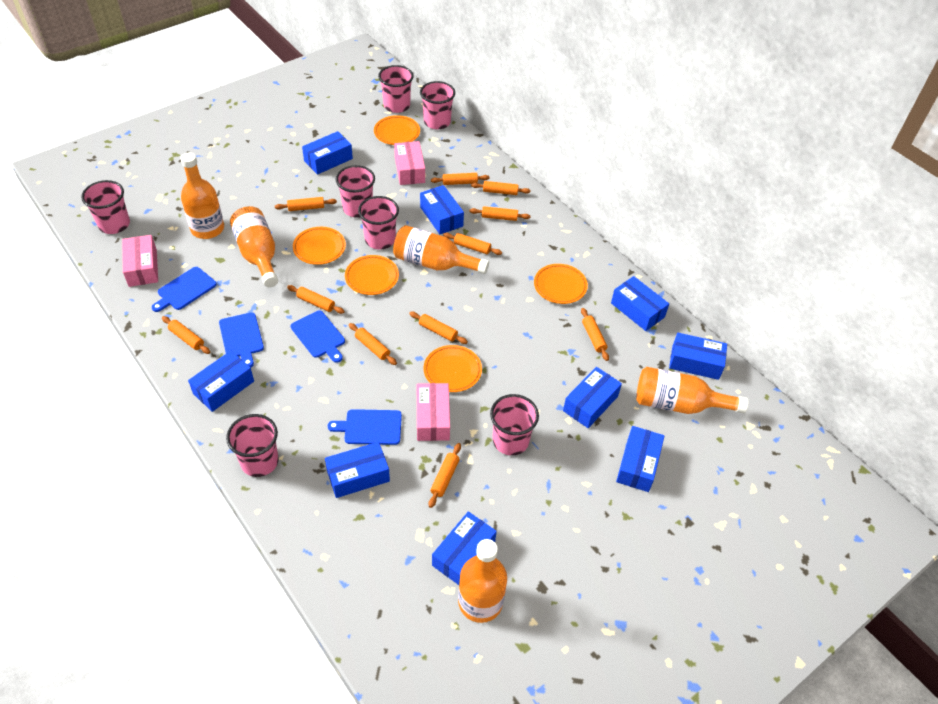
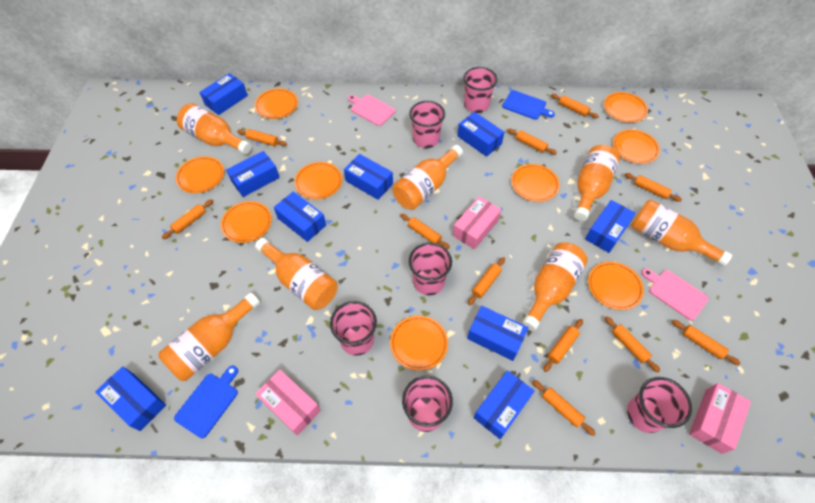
blue cutting board: [152,267,217,312] [219,312,264,368] [291,310,345,363] [328,409,402,445] = 4 -> [174,365,238,438] [502,90,555,120] = 2
orange bottle: [181,152,224,239] [230,206,278,287] [393,225,489,274] [458,539,507,623] [636,367,748,414] = 5 -> [158,292,260,381] [177,103,252,154] [255,238,337,310] [393,145,463,210] [522,242,588,331] [574,145,620,221] [631,200,732,266] = 7
orange plate: [293,227,346,265] [345,255,399,295] [374,115,420,145] [424,345,482,392] [534,264,588,304] = 5 -> [176,156,224,193] [221,201,272,243] [255,88,298,119] [294,162,342,200] [390,316,448,371] [511,164,560,202] [588,262,644,310] [604,92,648,123] [613,129,660,164] = 9
pink cup: [81,180,130,234] [226,414,279,477] [336,165,375,218] [358,196,399,249] [378,65,414,113] [420,81,455,129] [490,394,539,456] = 7 -> [330,301,377,356] [402,376,453,432] [409,101,445,148] [409,243,452,295] [463,67,498,113] [627,377,692,433] = 6
pink cutting board: none = 0 -> [348,95,395,126] [641,268,709,320] = 2

